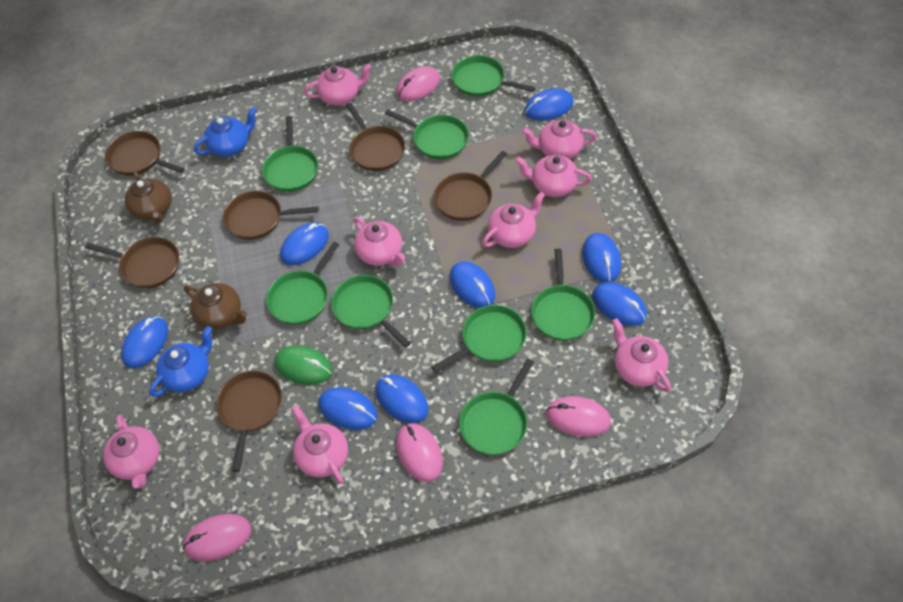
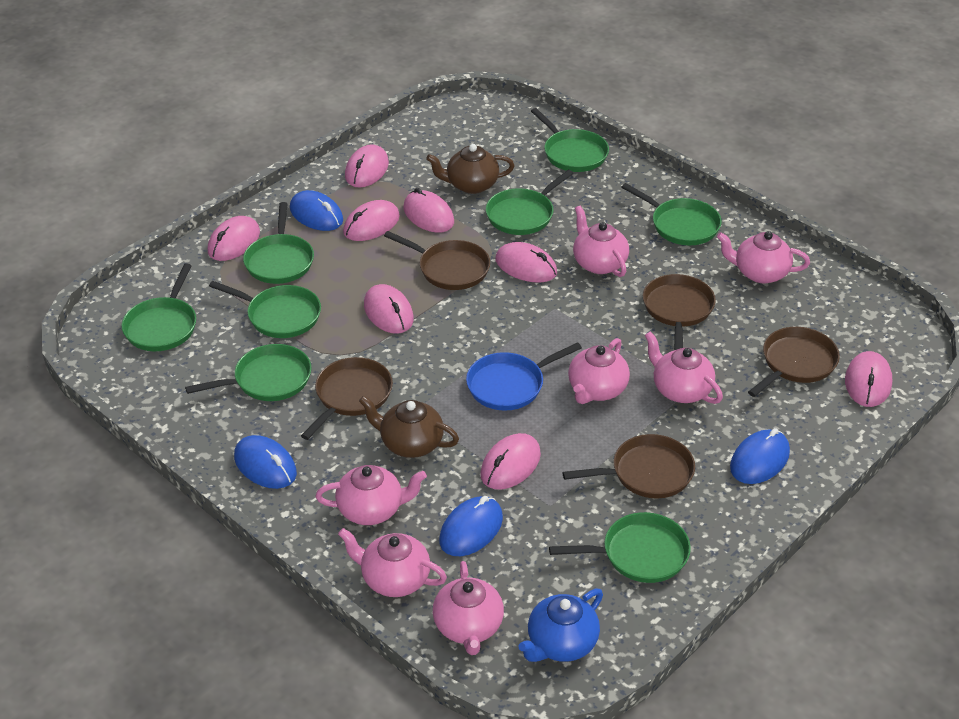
blue mouse: [121,316,168,369] [280,223,329,265] [318,387,378,430] [375,374,429,423] [450,261,495,308] [524,88,574,121] [582,233,621,283] [592,282,647,326] = 8 -> [234,435,297,489] [290,190,343,231] [439,496,503,556] [730,428,790,484] = 4
blue pan: none = 0 -> [466,342,582,411] = 1
blue teapot: [149,326,212,397] [194,107,257,157] = 2 -> [518,589,603,662] = 1
brown pan: [85,237,179,288] [105,131,185,176] [216,371,282,472] [223,191,319,240] [346,103,405,171] [434,151,507,221] = 6 -> [301,357,393,440] [384,231,490,290] [563,434,695,499] [643,274,716,350] [748,327,840,397] = 5
green mouse: [274,345,333,385] = 1 -> none = 0
pink mouse: [183,514,251,561] [396,66,440,101] [396,423,443,482] [546,396,611,437] = 4 -> [208,216,260,261] [343,200,400,241] [345,144,389,187] [364,284,414,334] [403,188,454,233] [480,433,541,490] [495,242,557,283] [845,351,892,407] = 8
pink teapot: [103,415,159,489] [292,405,348,484] [304,64,372,105] [354,217,405,266] [482,192,545,248] [515,155,592,197] [522,119,597,159] [612,318,671,392] = 8 -> [316,465,427,525] [338,528,447,597] [433,561,504,655] [568,338,630,404] [573,206,629,277] [645,331,723,404] [717,231,810,283] = 7

